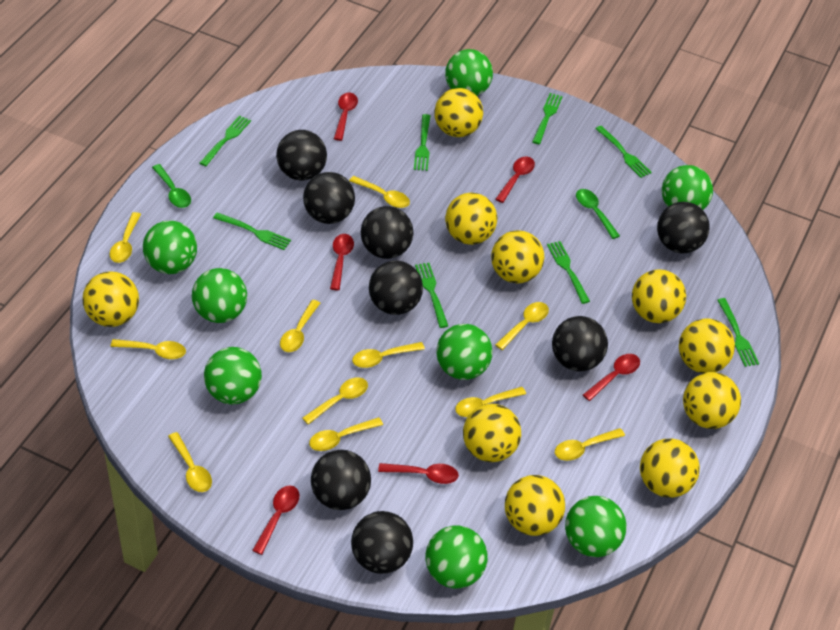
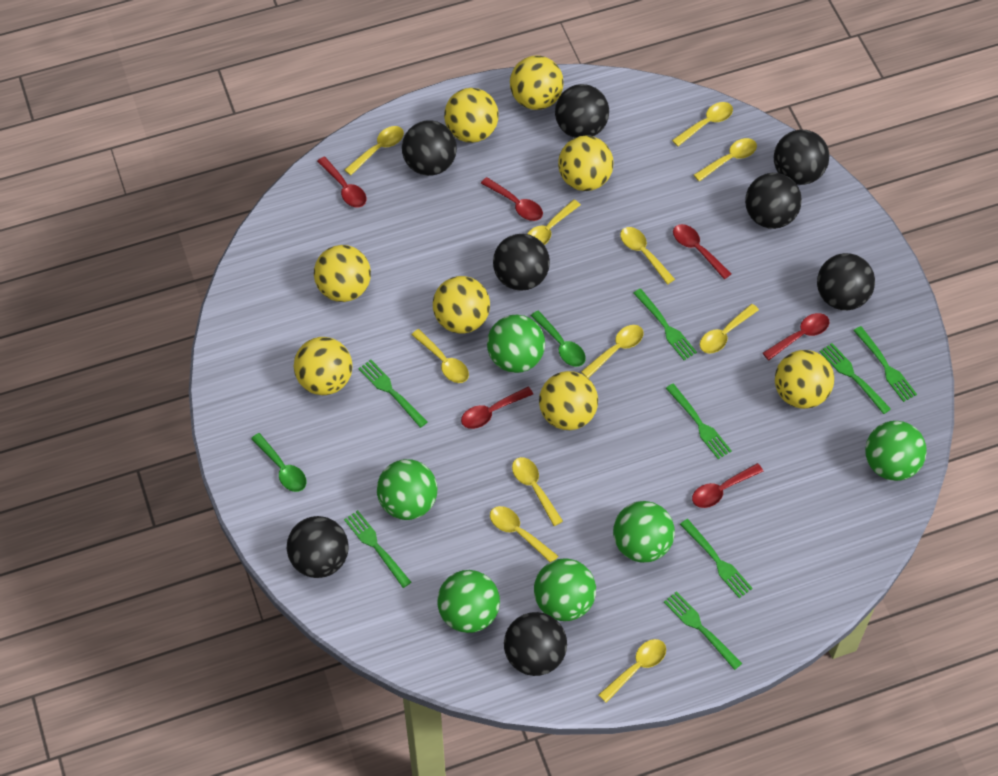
green ball: [143,220,197,274] [192,268,247,323] [204,347,262,404] [425,526,488,588] [436,324,492,380] [445,49,493,96] [565,496,627,557] [662,165,713,210] = 8 -> [377,459,437,520] [437,570,500,633] [487,315,545,373] [534,558,596,621] [613,501,675,563] [865,421,927,481] = 6
yellow ball: [83,271,139,327] [434,88,483,137] [445,192,497,245] [463,404,521,462] [491,230,544,283] [505,475,565,536] [632,269,686,323] [640,439,700,498] [679,319,735,373] [683,372,741,429] = 10 -> [294,337,353,395] [314,245,371,302] [433,276,490,333] [444,88,499,143] [510,56,564,110] [539,371,598,430] [558,136,613,191] [775,350,834,409] = 8

